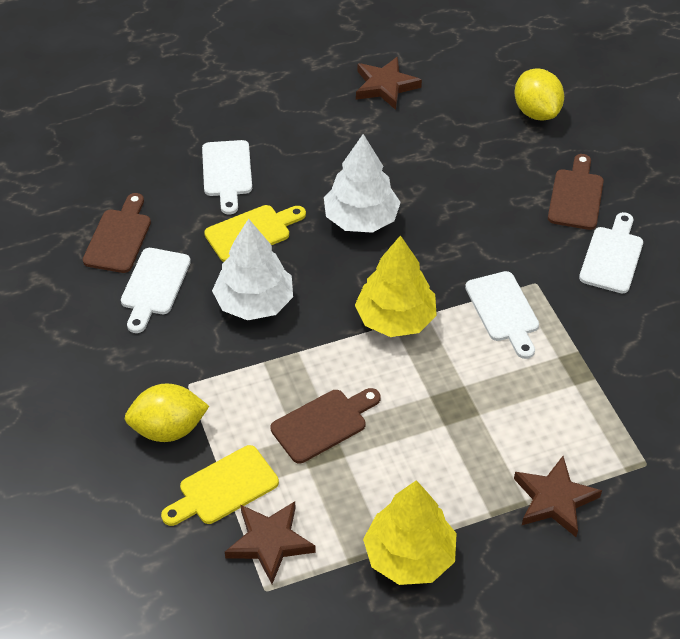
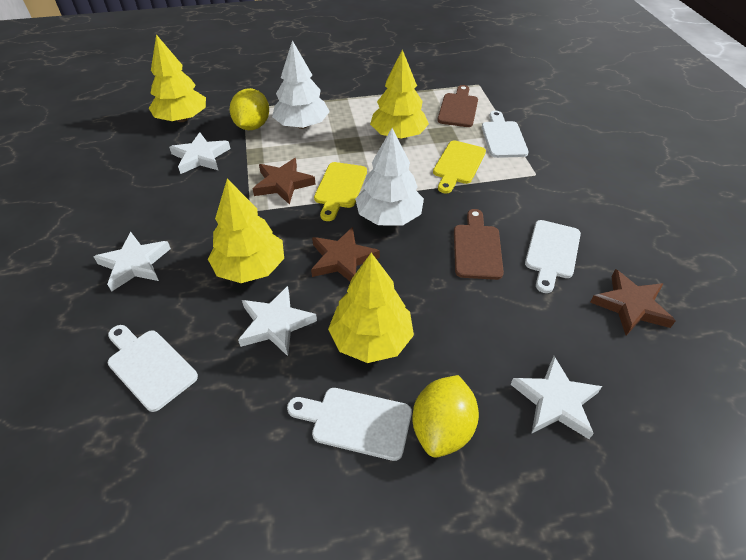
brown cutting board: [83,193,151,273] [271,388,381,463] [548,154,604,230] = 3 -> [437,85,478,127] [454,209,504,280] = 2
white star: none = 0 -> [94,232,171,291] [169,132,230,174] [238,286,317,356] [511,356,602,439] = 4
yellow tree: [355,235,437,337] [363,480,457,585] = 2 -> [149,34,206,122] [208,179,284,283] [328,253,414,363] [370,50,429,139] = 4

